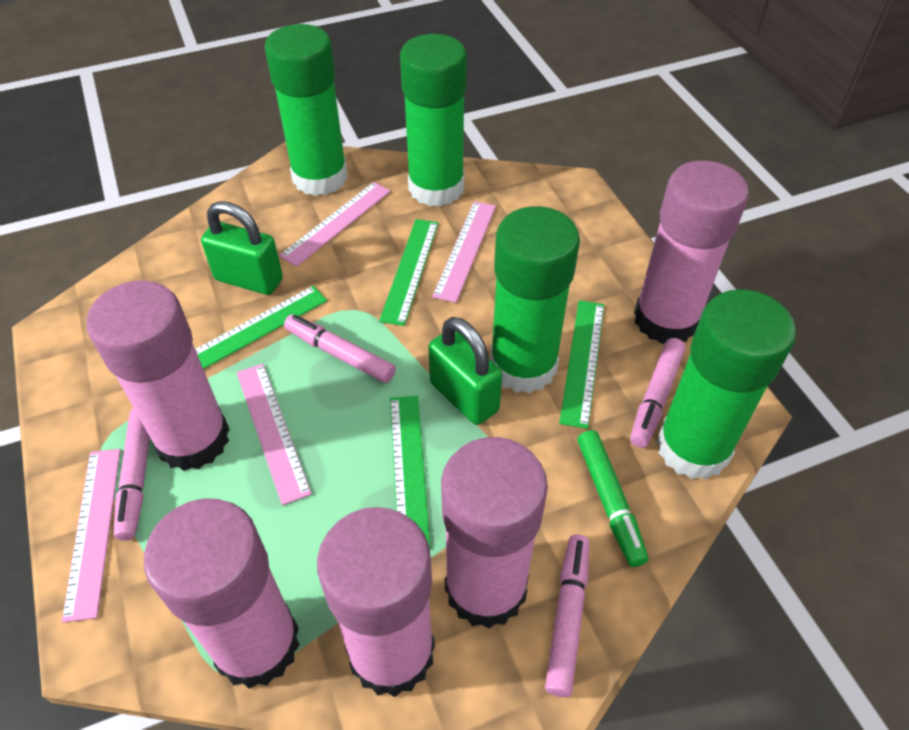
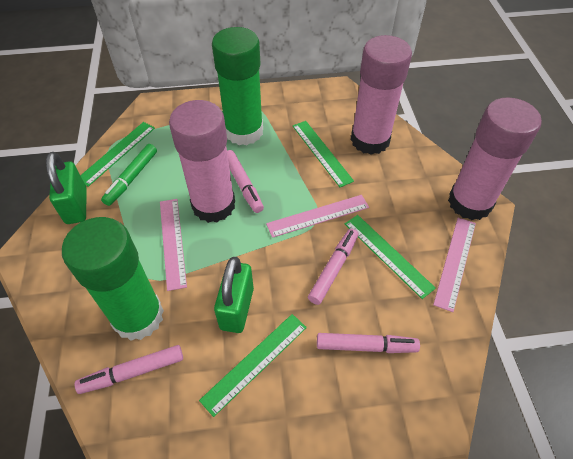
green glue stick: [265,24,348,196] [400,34,467,207] [490,206,580,393] [656,289,796,480] = 4 -> [62,217,164,341] [212,27,263,145] = 2
pink glue stick: [86,280,230,471] [144,499,300,689] [317,507,435,697] [441,437,548,629] [634,160,749,344] = 5 -> [169,100,235,223] [351,35,412,155] [448,97,541,220] = 3
pink ruler: [62,449,121,623] [236,364,312,505] [279,182,391,267] [432,201,496,303] = 4 -> [160,199,187,291] [266,195,369,238] [433,218,476,312] = 3

